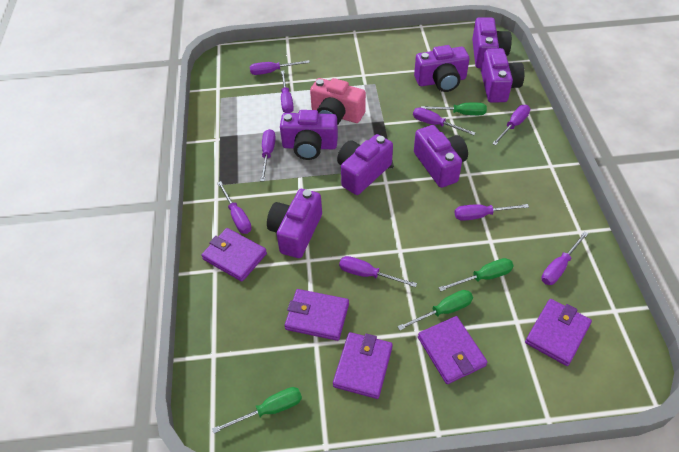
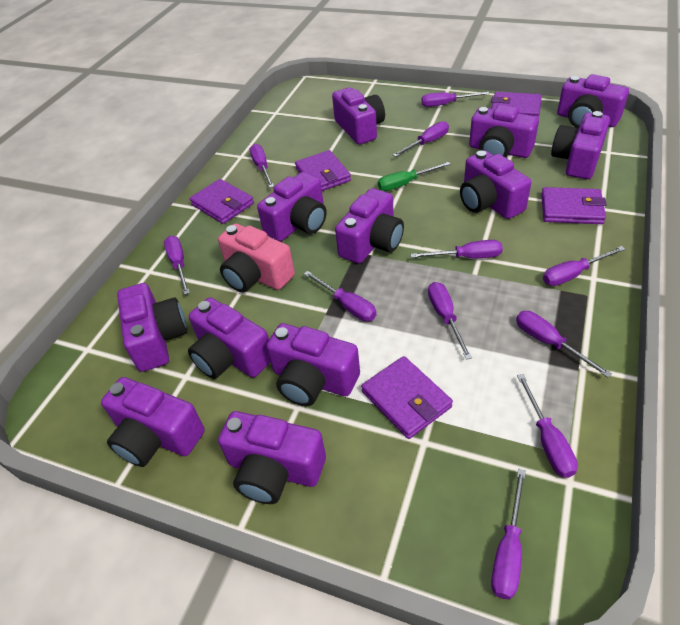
green screwdriver: [212,387,302,434] [397,290,473,330] [421,103,487,115] [438,258,514,291] = 4 -> [378,162,451,191] = 1
purple camera: [267,189,322,258] [280,110,338,160] [337,134,393,195] [414,45,469,92] [414,125,468,188] [472,17,512,68] [481,48,525,103] = 7 -> [101,377,205,467] [117,283,187,372] [188,298,271,379] [218,411,326,504] [257,172,327,241] [266,323,360,406] [332,87,385,145] [335,188,404,264] [460,150,531,219] [469,105,539,158] [551,111,610,179] [557,74,629,128] = 12
purple screwdriver: [217,181,252,234] [250,60,310,75] [260,129,276,181] [281,70,294,113] [339,256,417,287] [413,107,475,135] [455,204,529,221] [492,105,530,146] [541,231,588,285] = 9 -> [164,236,190,295] [250,144,274,188] [304,271,377,321] [393,121,449,157] [411,240,503,258] [422,92,490,107] [428,282,472,360] [491,469,526,600] [516,311,612,378] [517,374,578,478] [543,246,626,286] = 11

